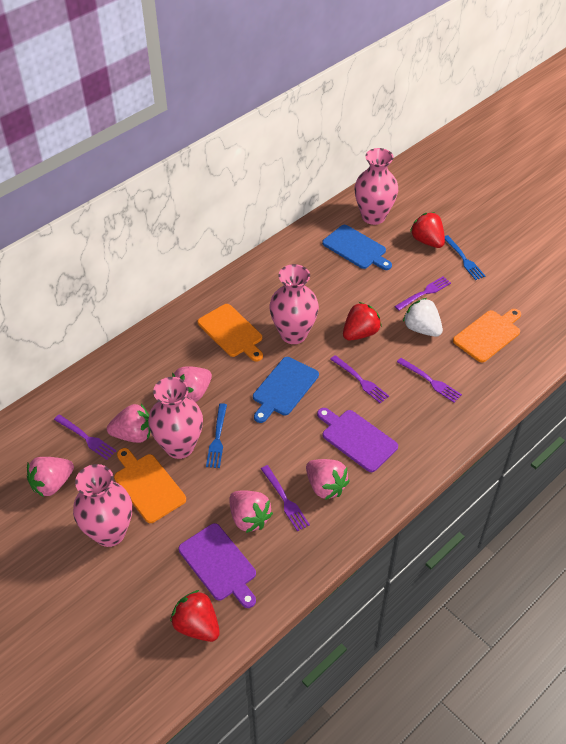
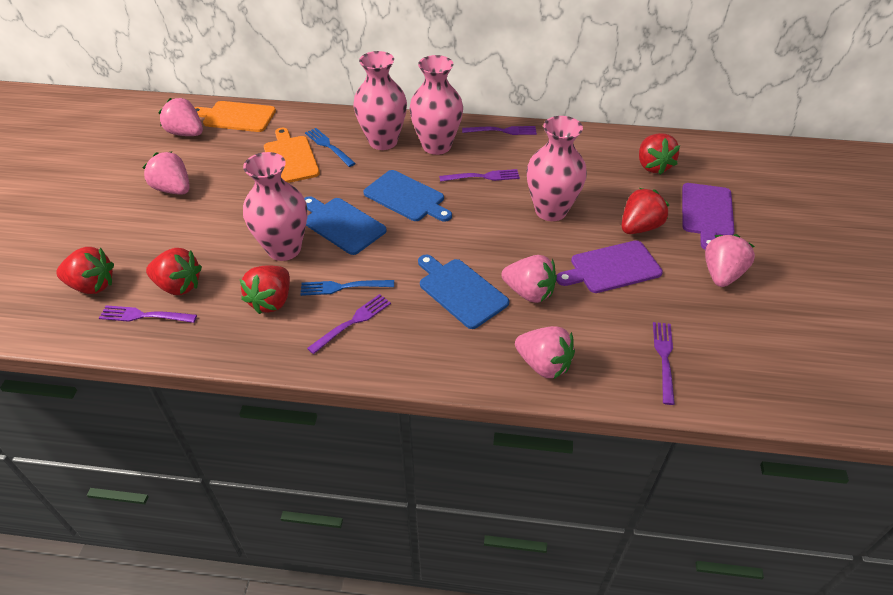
blue cutting board: [253,357,319,423] [322,225,392,270] = 2 -> [304,196,387,255] [363,170,452,222] [418,255,509,329] = 3
orange cutting board: [114,448,186,523] [198,304,263,361] [453,309,521,362] = 3 -> [194,101,276,132] [264,128,320,183] = 2
red strawberry: [170,590,220,642] [343,302,382,340] [410,212,445,248] = 3 -> [56,247,114,294] [146,248,202,295] [240,265,290,314] [622,188,669,234] [639,133,680,175] = 5
white strawberry: [403,298,443,337] = 1 -> none = 0

